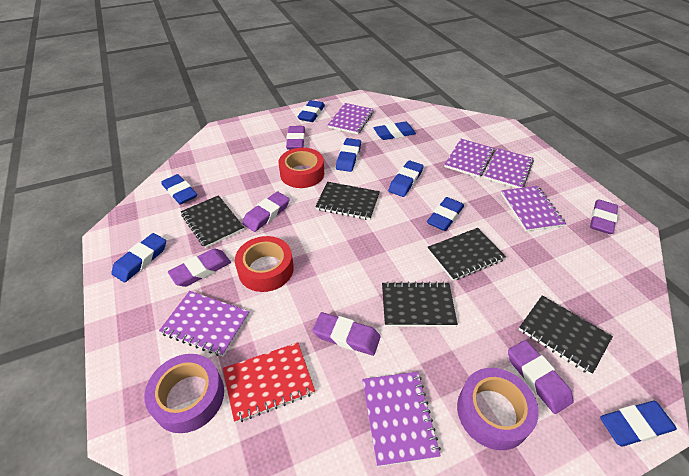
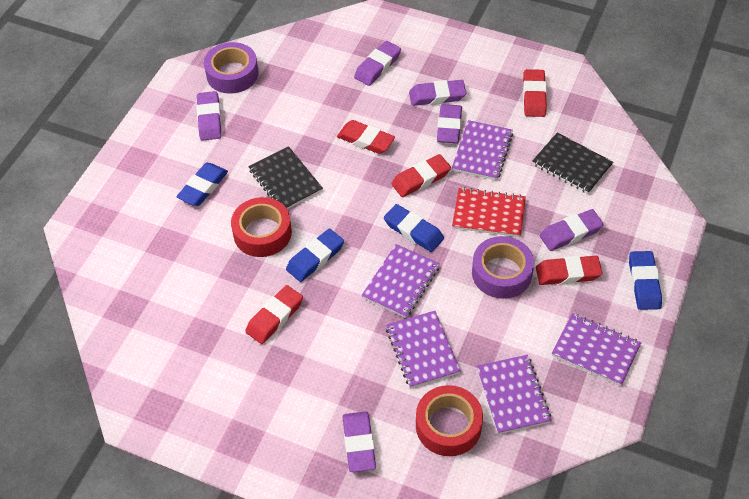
black notebook: [181,195,244,248] [315,182,380,220] [382,281,458,327] [427,228,506,281] [519,295,613,375] = 5 -> [248,146,323,209] [532,132,614,194] = 2
blue eraser: [111,233,166,282] [161,174,197,205] [298,100,325,122] [336,138,361,172] [373,121,416,140] [388,160,423,197] [427,197,464,231] [600,401,677,447] = 8 -> [176,163,228,206] [286,229,344,282] [384,204,444,252] [629,251,662,310] = 4
purple notebook: [159,291,250,356] [328,103,374,134] [362,372,441,467] [444,139,495,178] [484,148,534,188] [501,186,566,232] = 6 -> [361,244,440,318] [386,311,461,388] [452,120,513,180] [476,355,551,434] [552,313,641,386] = 5
red eraser: none = 0 -> [245,285,303,344] [337,120,395,154] [391,154,451,197] [523,69,547,117] [536,256,602,285] = 5

